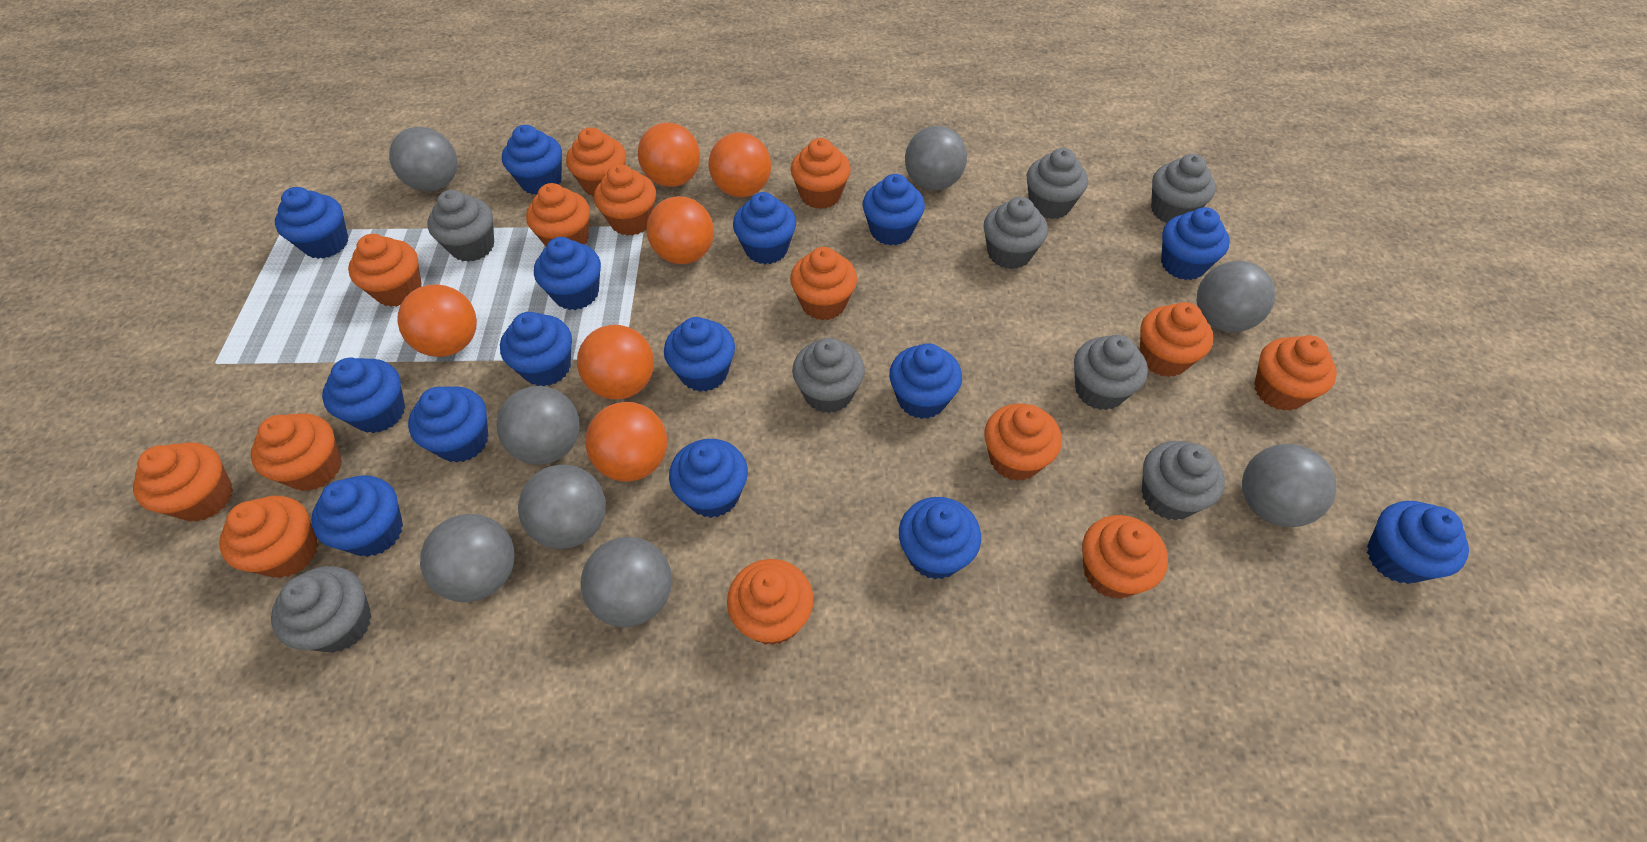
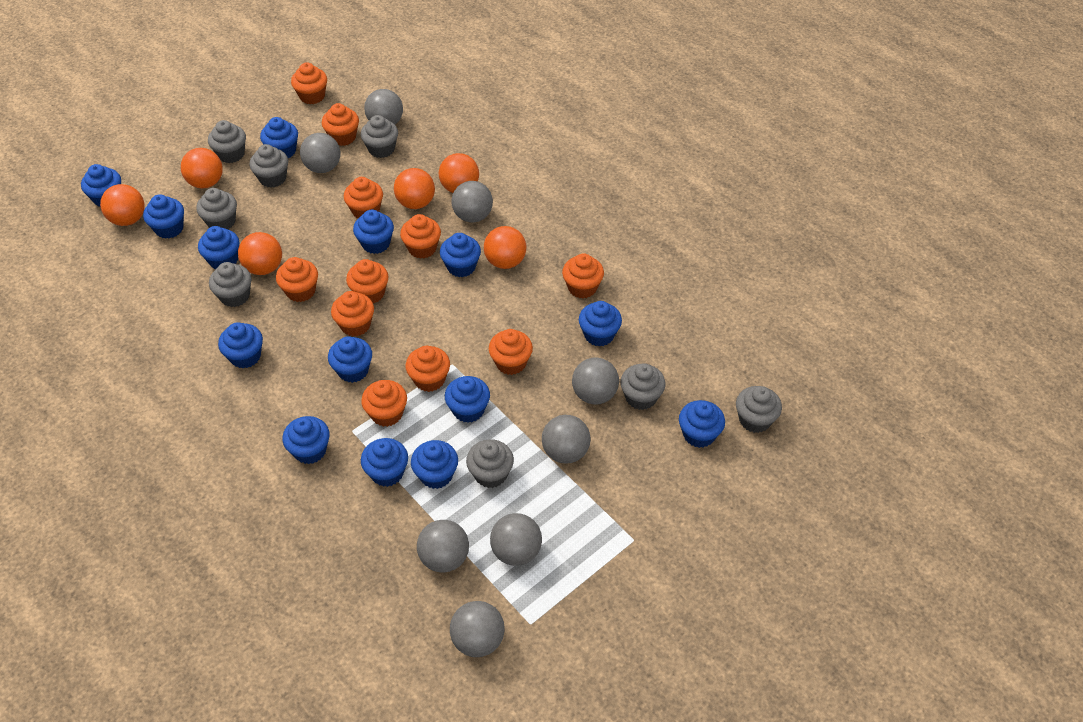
blue cupcake: [275,187,348,259] [311,475,403,557] [322,358,405,433] [408,386,488,463] [500,312,572,386] [502,125,562,195] [534,237,601,310] [664,317,735,392] [669,439,748,518] [733,192,796,264] [863,174,925,246] [889,343,962,419] [899,497,981,579] [1161,207,1230,280] [1367,501,1469,584] = 15 -> [81,164,121,207] [143,195,184,239] [198,226,239,269] [218,322,263,368] [260,117,298,158] [283,416,330,464] [328,336,372,383] [353,210,394,254] [361,438,408,487] [411,440,458,489] [440,233,481,277] [445,376,490,423] [579,301,622,347] [679,400,725,448] = 14
orange cupcake: [133,442,233,522] [219,496,318,578] [251,414,342,491] [348,234,422,307] [526,183,590,246] [566,127,626,197] [594,164,656,236] [727,559,813,645] [790,138,851,209] [790,247,857,320] [984,404,1062,481] [1082,515,1168,599] [1140,302,1213,377] [1254,335,1337,411] = 14 -> [276,257,318,302] [291,62,327,104] [322,103,359,146] [331,291,374,336] [344,177,383,218] [346,259,388,304] [361,380,407,427] [400,214,441,259] [406,346,450,392] [489,329,533,375] [562,253,604,298] = 11

